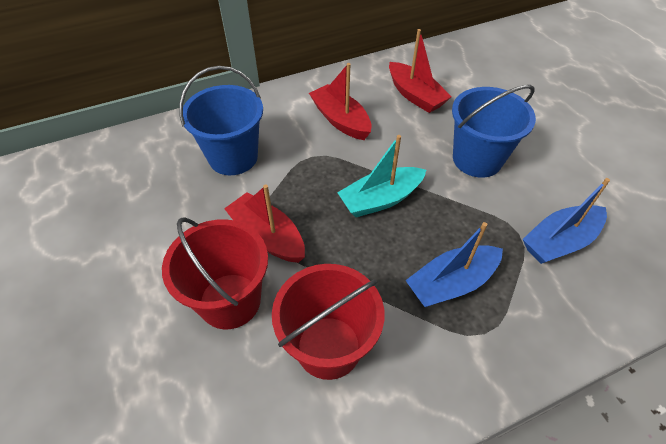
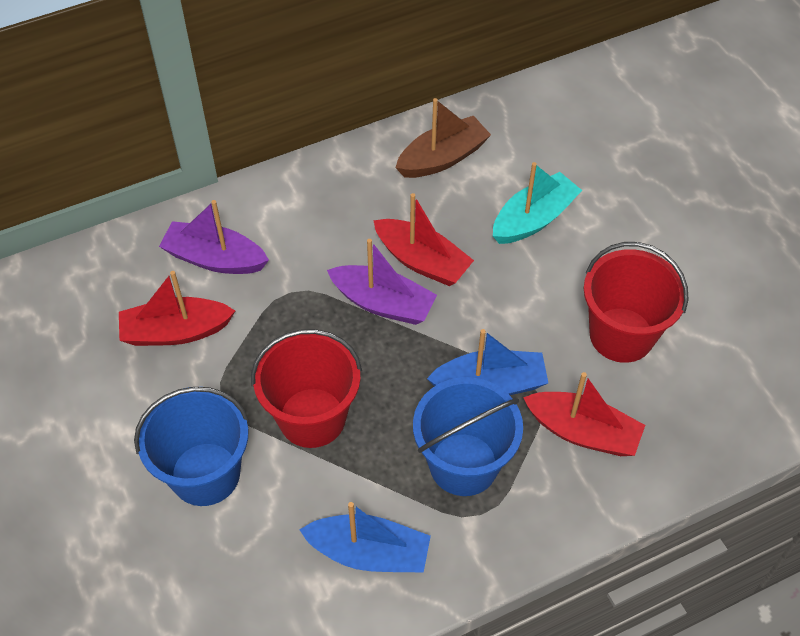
brown boat: none = 0 -> [395,98,491,178] = 1
purple boat: none = 0 -> [159,200,269,274] [327,239,437,325] = 2

